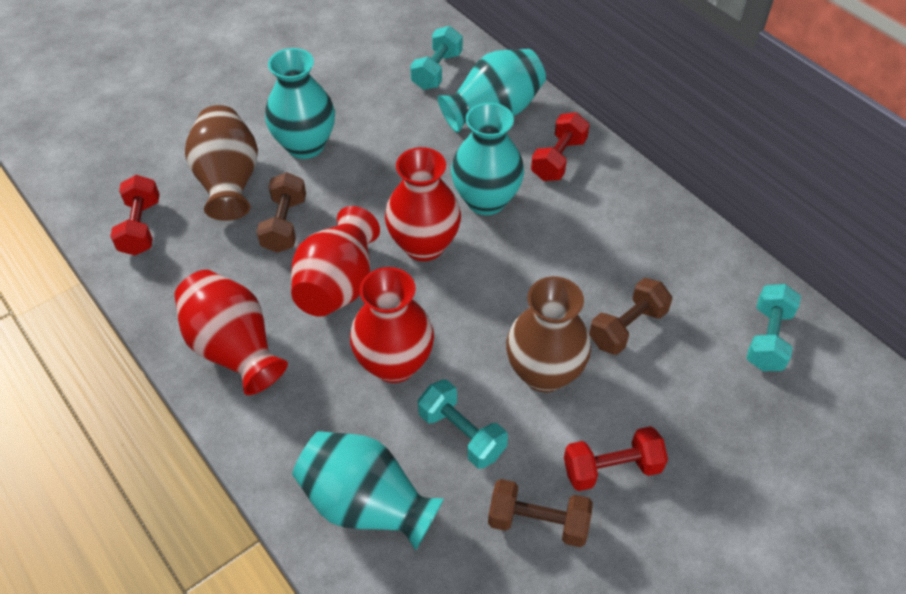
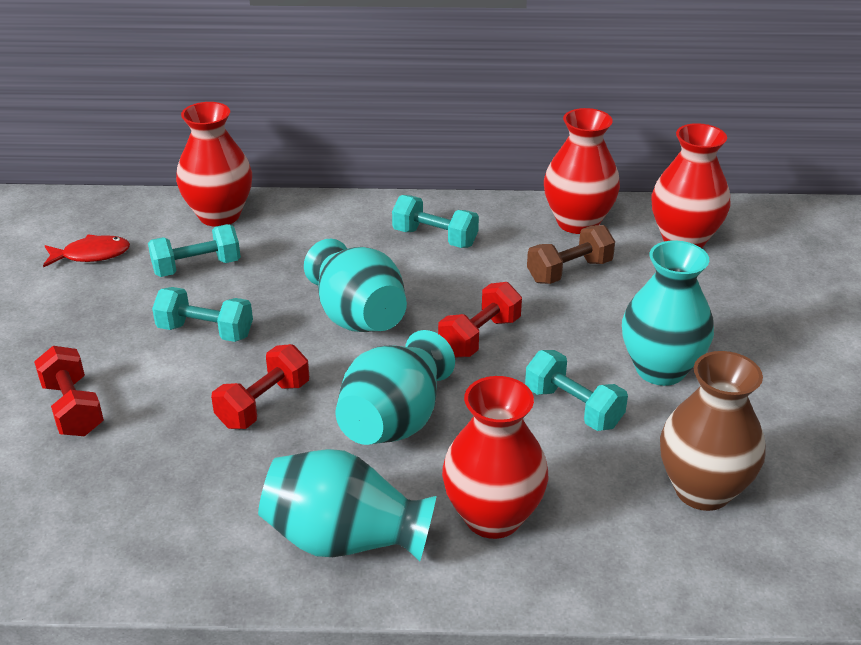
brown dumbbell: [257,172,306,253] [488,479,593,547] [589,278,672,355] = 3 -> [527,225,615,284] = 1
brown vase: [185,105,258,221] [506,276,591,392] = 2 -> [660,351,766,511] = 1
red fish: none = 0 -> [43,234,130,267] = 1
turquoise dumbbell: [410,26,463,90] [418,379,508,469] [746,284,801,371] = 3 -> [148,224,241,277] [152,287,253,342] [392,195,479,248] [525,350,628,431] = 4

